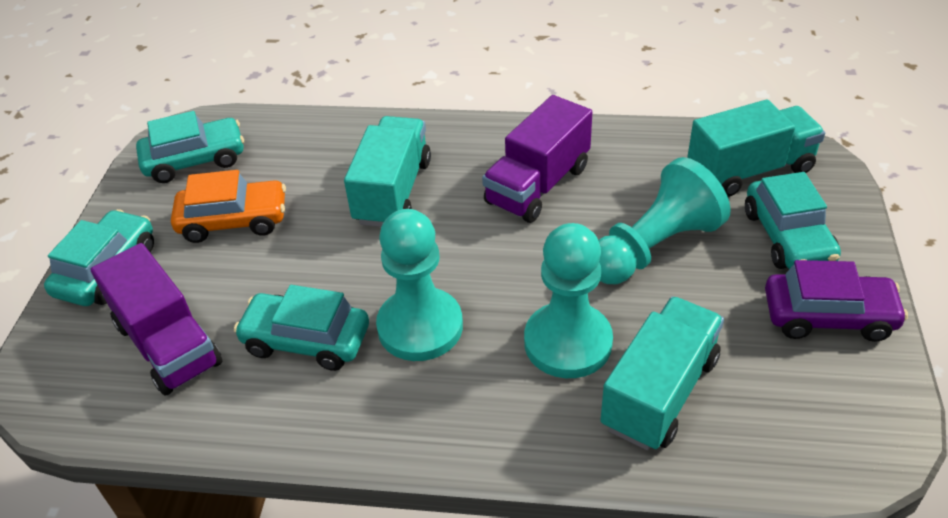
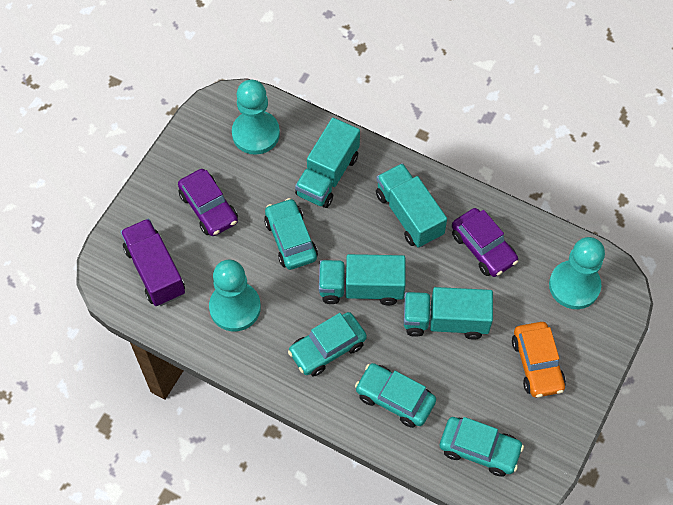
purple car: [765,260,908,342] = 1 -> [178,169,238,236] [452,208,518,277] = 2
purple truck: [91,243,222,396] [482,95,592,223] = 2 -> [120,219,185,306] = 1
turquoise truck: [344,116,431,227] [600,296,724,450] [687,100,825,197] = 3 -> [295,118,360,208] [319,254,406,306] [376,163,447,247] [404,287,493,340] = 4

